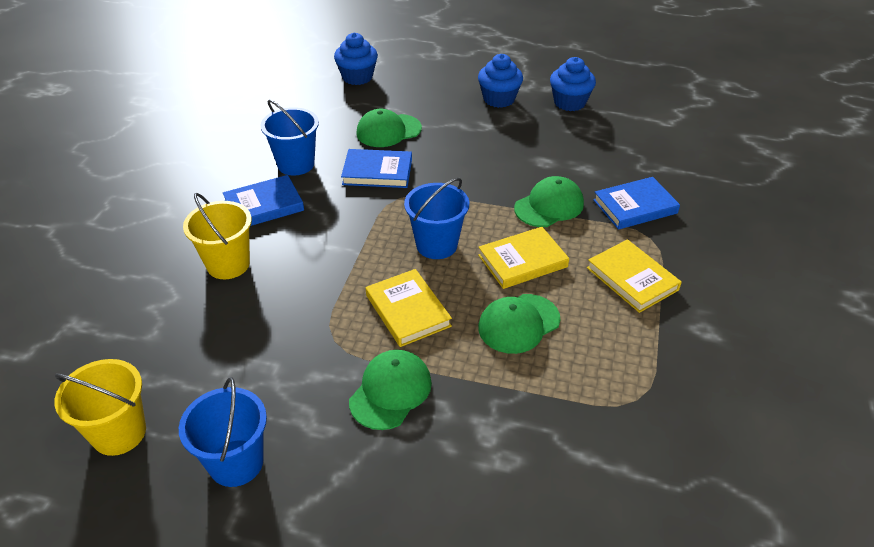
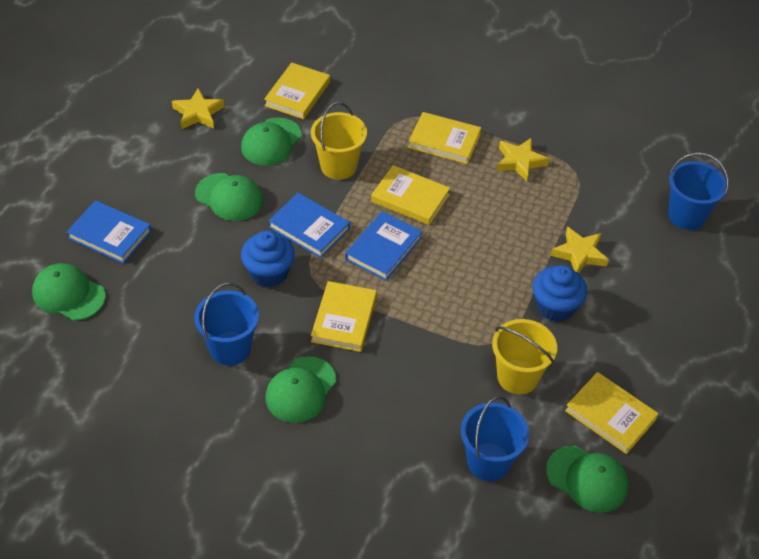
blue cupcake: [334,33,378,85] [478,54,523,108] [550,57,596,111] = 3 -> [241,231,295,287] [533,265,587,322] = 2
green cap: [349,350,432,430] [356,109,422,147] [478,294,560,354] [514,176,584,227] = 4 -> [32,263,106,321] [195,173,263,221] [241,117,302,166] [265,356,336,423] [546,446,629,513] = 5
yellow book: [366,269,452,347] [478,227,569,289] [587,239,682,313] = 3 -> [264,62,330,119] [311,281,377,352] [371,165,450,225] [408,112,481,164] [565,372,659,454] = 5
yellow star: none = 0 -> [172,88,224,129] [497,138,549,182] [551,227,609,273] = 3

